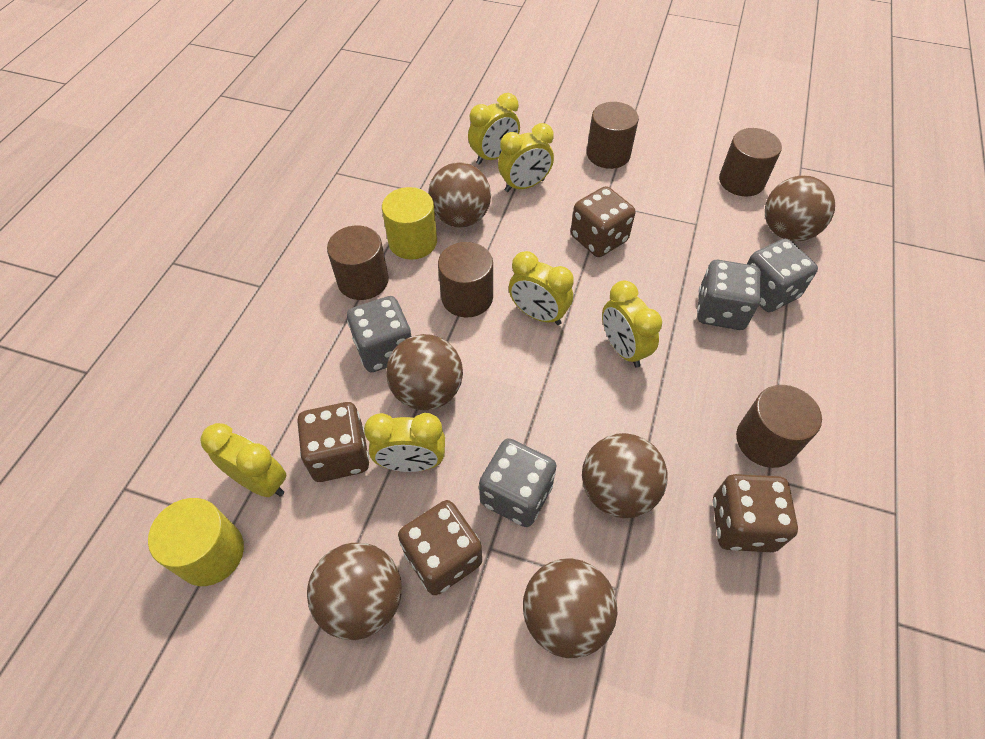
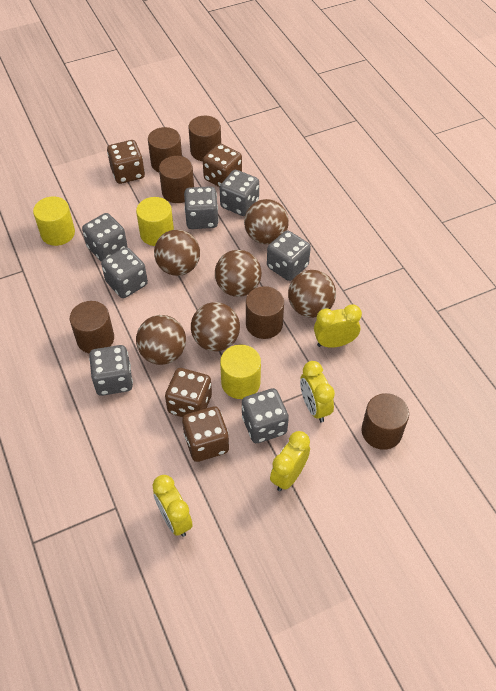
brown cylinder: [327,226,389,300] [438,242,493,317] [587,102,639,169] [719,128,782,196] [736,385,822,468] = 5 -> [70,301,114,354] [148,127,182,172] [159,156,194,203] [188,116,221,161] [246,286,284,339] [362,393,409,450] = 6
grey dice: [347,296,412,372] [479,438,557,527] [697,260,761,330] [747,238,818,312] = 4 -> [82,213,127,262] [89,345,133,396] [101,247,148,298] [184,186,219,229] [220,170,259,216] [242,388,289,443] [267,230,311,281] = 7
yellow clock: [201,423,286,497] [364,413,445,472] [468,93,520,165] [498,123,554,192] [509,251,574,325] [602,281,662,368] = 6 -> [152,475,193,537] [270,431,310,491] [300,361,335,422] [314,304,362,348] = 4
yellow cylinder: [148,498,244,586] [382,187,437,260] = 2 -> [33,197,75,246] [136,197,174,246] [220,345,261,399] = 3

